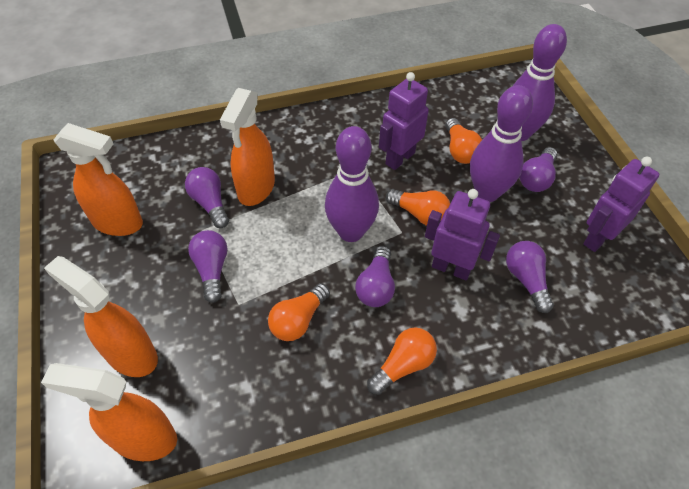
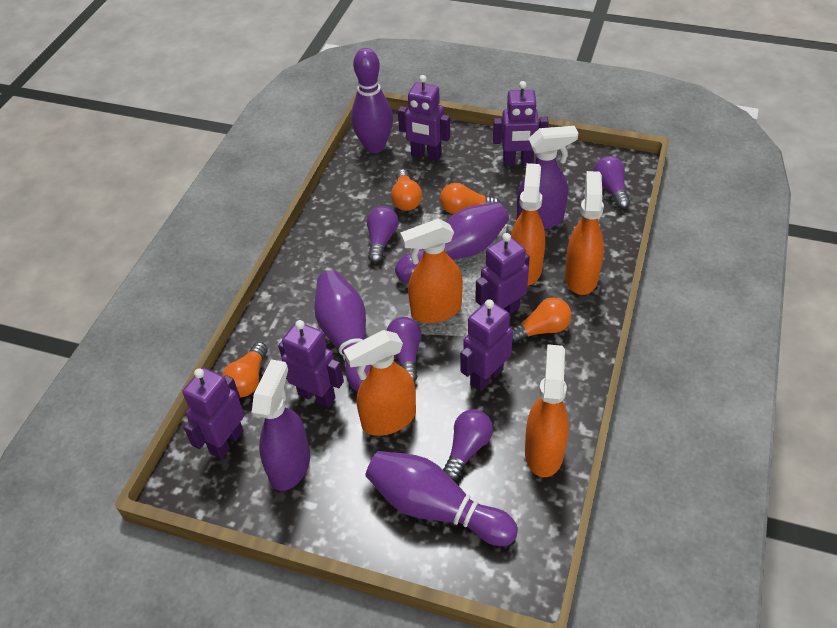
orange spray bottle: [41,363,177,461] [44,256,158,377] [53,123,143,236] [220,88,275,206] = 4 -> [344,330,416,436] [400,219,463,323] [511,163,545,286] [525,344,569,477] [565,171,604,295] = 5
purple bowling pin: [325,126,379,242] [470,85,533,202] [513,24,567,141] = 3 -> [314,271,371,392] [351,48,393,153] [365,451,518,546] [395,202,509,282] = 4
purple light bulb: [185,167,229,228] [188,230,227,303] [355,246,395,307] [506,241,554,313] [520,147,557,192] = 5 -> [367,206,399,263] [386,317,422,381] [443,409,493,480] [593,156,630,209] = 4
purple robot: [379,72,429,170] [425,189,500,280] [583,157,659,252] = 3 -> [182,368,244,459] [278,320,344,408] [398,75,450,161] [460,299,513,392] [476,233,530,314] [493,81,549,166] = 6
purple spray bottle: none = 0 -> [252,359,310,491] [517,126,578,230] = 2

